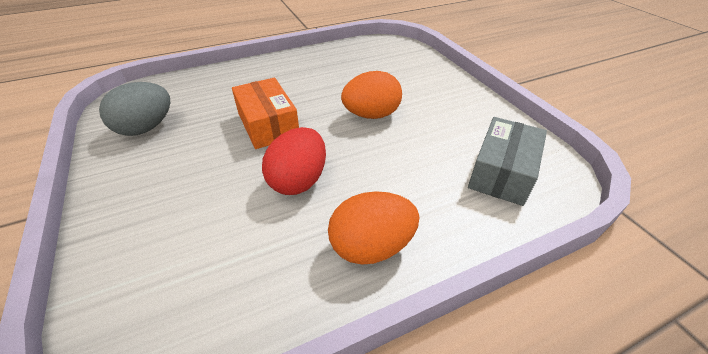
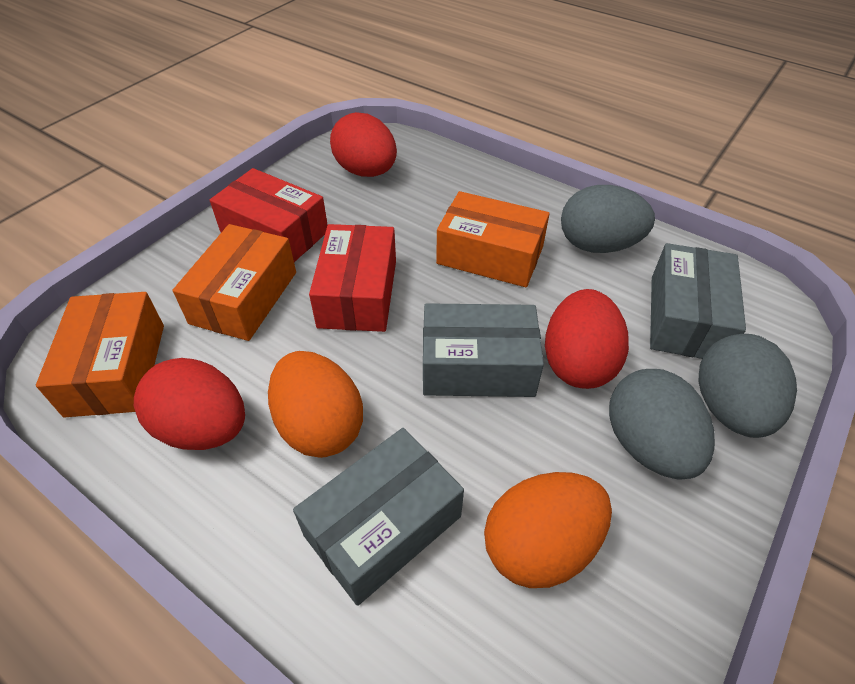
grey box: [468,117,547,206] = 1 -> [293,428,464,606] [423,303,544,397] [650,243,746,359] = 3
grey egg: [99,82,170,136] = 1 -> [561,185,655,253] [609,369,715,479] [698,334,797,438] = 3
orange box: [232,78,299,149] = 1 -> [36,292,164,418] [173,224,296,341] [436,191,550,287] = 3
red box: none = 0 -> [210,168,328,262] [309,224,396,332] = 2
red egg: [262,127,326,195] = 1 -> [134,358,245,450] [330,112,397,177] [545,289,629,389] = 3

